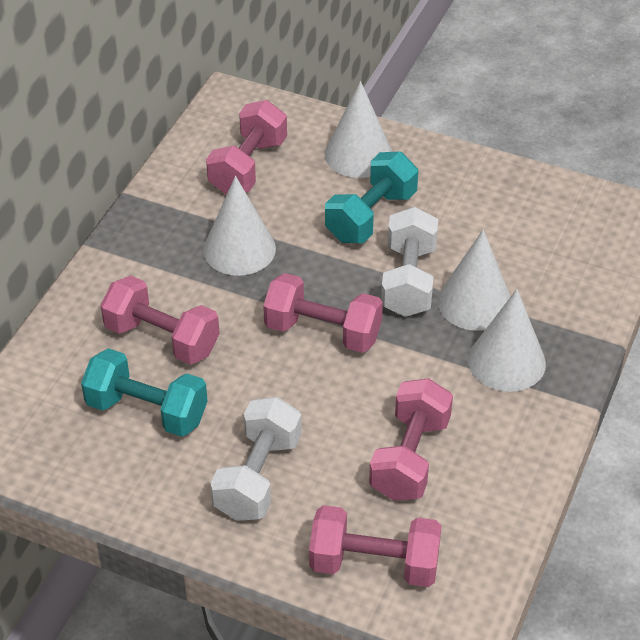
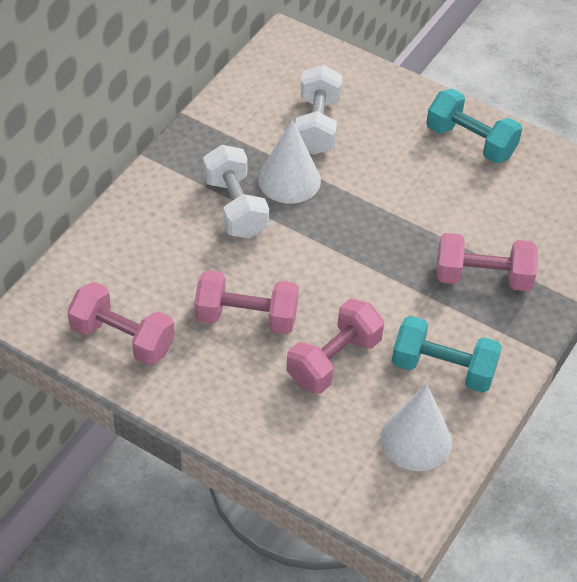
pink dumbbell: [101,276,219,365] [206,100,287,195] [263,273,383,353] [309,505,442,587] [369,378,453,501] = 5 -> [67,282,175,366] [194,270,299,334] [286,299,384,393] [436,233,538,291] = 4
white cone: [203,176,276,276] [325,81,392,178] [438,229,511,331] [468,289,546,392] = 4 -> [258,119,321,204] [380,384,452,471] = 2

